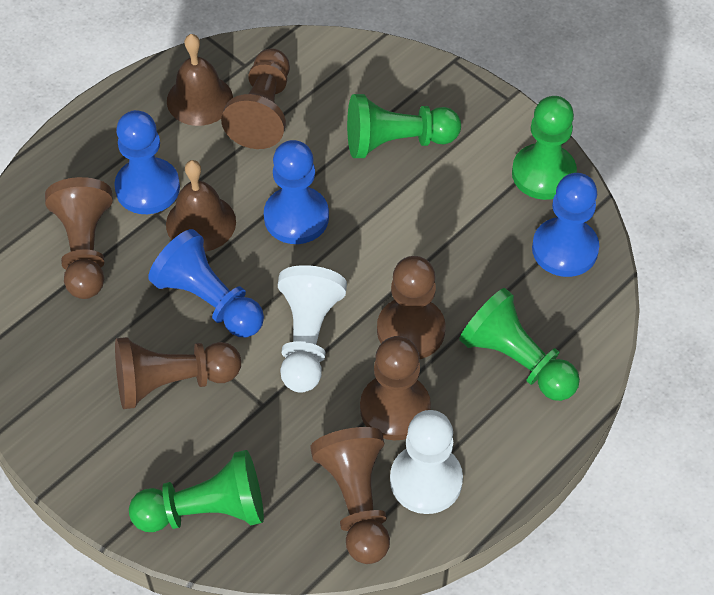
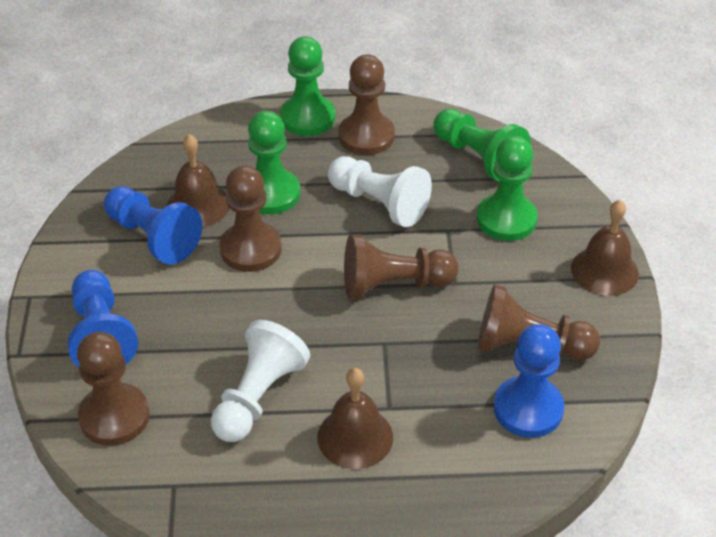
blue pawn: [114,110,180,214] [148,229,264,338] [264,140,329,244] [532,173,599,277] = 4 -> [68,270,138,368] [104,186,202,264] [494,324,564,438] = 3
brown bell: [166,160,236,252] [167,34,233,126] = 2 -> [166,134,230,227] [317,368,393,469] [571,200,639,296] = 3
brown pawn: [45,177,113,299] [115,337,241,409] [221,48,290,149] [310,427,390,564] [360,336,431,440] [377,256,445,359] = 6 -> [77,332,150,446] [219,165,282,272] [338,55,395,155] [344,234,459,299] [478,284,600,360] = 5

